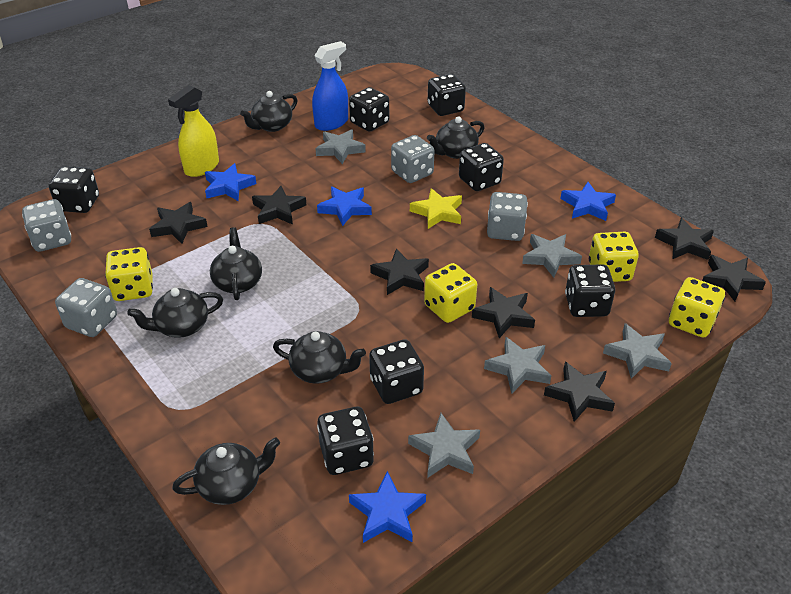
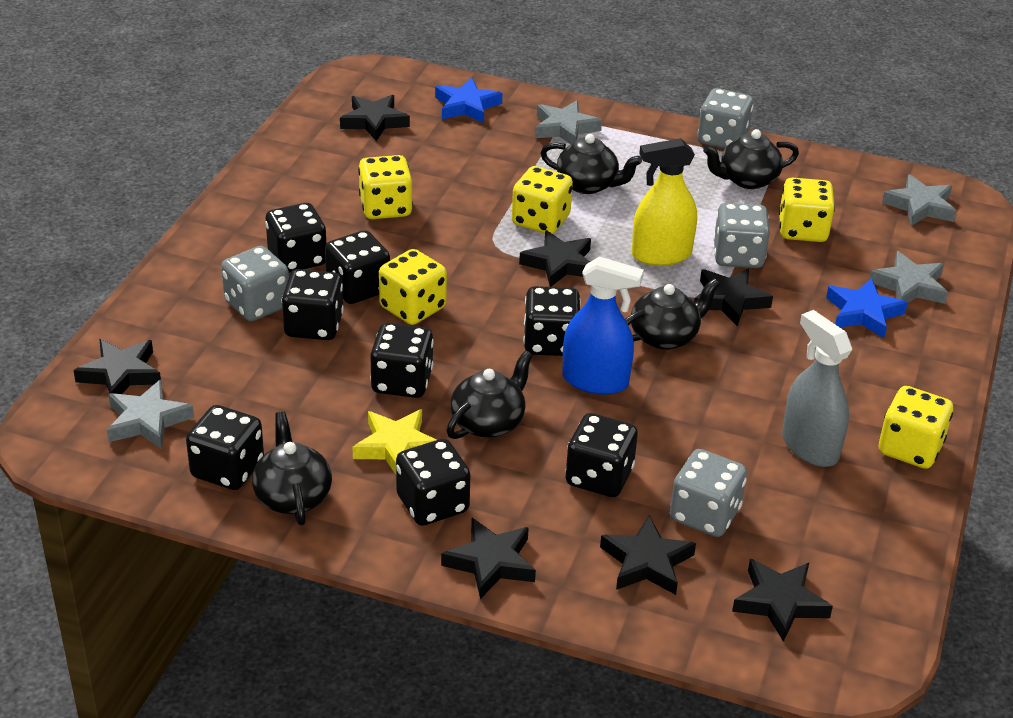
black dice: [49,166,99,213] [317,407,374,475] [349,87,389,132] [369,339,424,404] [428,74,466,116] [459,143,504,191] [565,264,615,317] = 7 -> [186,405,264,490] [265,203,326,273] [282,269,344,340] [325,230,390,304] [370,323,434,398] [396,439,470,526] [523,286,581,356] [566,413,638,497] = 8
black teapot: [127,288,223,338] [172,437,280,505] [210,227,262,300] [240,91,298,132] [273,331,366,384] [427,116,485,159] = 6 -> [252,412,332,525] [446,350,533,439] [540,134,642,194] [625,278,720,350] [703,129,799,189] = 5
blue star: [205,163,256,201] [317,187,372,226] [349,471,426,543] [560,182,616,221] = 4 -> [435,78,502,123] [826,278,908,338] = 2
grey spray bottle: none = 0 -> [782,310,852,467] = 1
grey star: [315,129,366,164] [408,413,480,478] [484,337,551,393] [522,234,582,278] [603,323,672,379] = 5 -> [107,380,194,449] [535,100,602,145] [869,251,948,304] [882,174,957,226] = 4
yellow dice: [105,247,153,301] [424,263,477,323] [589,232,639,282] [669,277,725,338] = 4 -> [358,155,413,219] [379,249,447,325] [512,166,573,234] [779,178,835,242] [879,386,953,469] = 5

